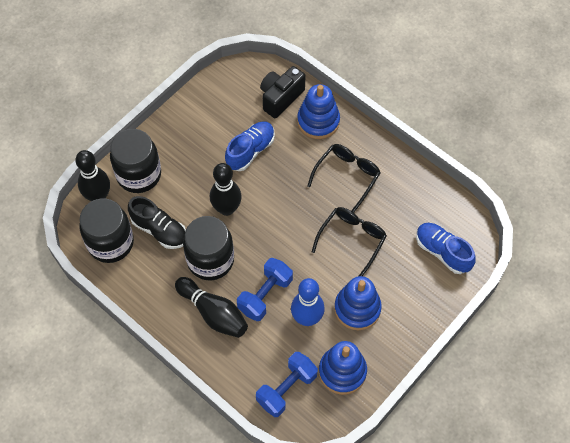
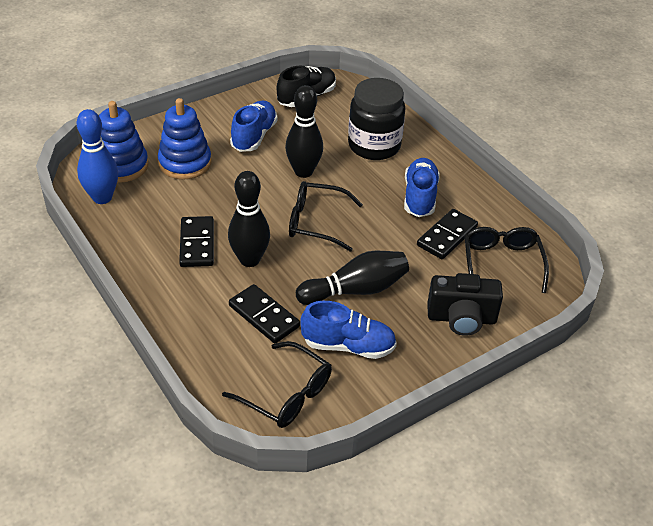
black domino: none = 0 -> [179,216,214,267] [229,284,300,344] [417,209,478,259] = 3
black glasses: [307,144,381,213] [312,207,387,276] = 2 -> [222,341,332,428] [289,181,363,252] [464,227,549,293] = 3
black jar: [80,198,134,263] [110,129,161,193] [183,216,234,280] = 3 -> [348,78,406,160] = 1
blue dumbbell: [237,258,293,321] [256,352,318,417] = 2 -> none = 0
blue shoe: [225,122,275,171] [416,223,476,274] = 2 -> [230,101,278,152] [300,301,397,359] [404,158,440,217] = 3
blue stacking toy: [297,84,340,139] [319,341,367,395] [334,276,382,330] = 3 -> [99,101,148,183] [158,98,212,180] = 2

